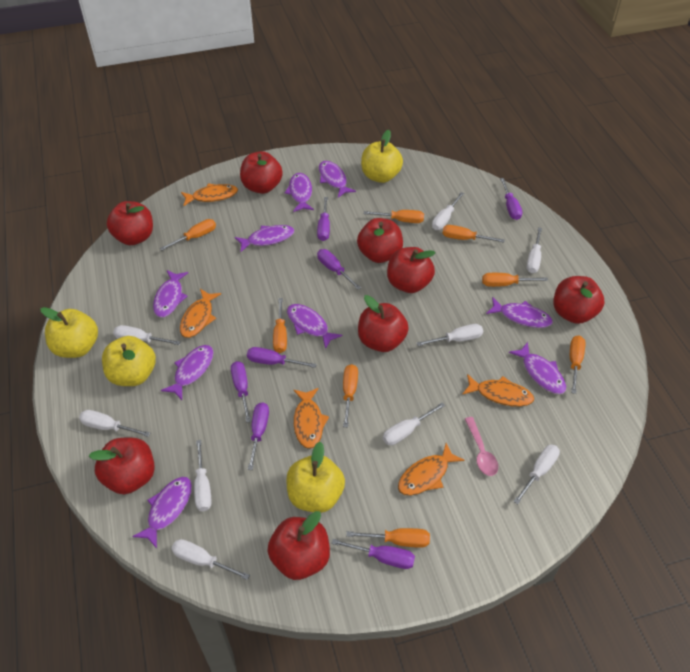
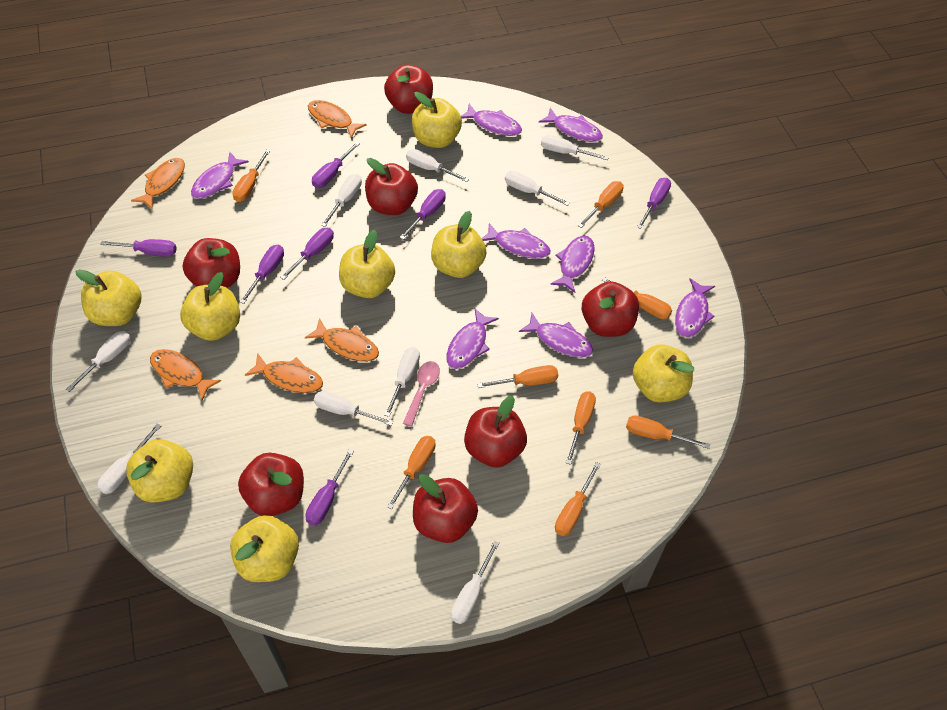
purple fish: [132,477,192,548] [153,270,188,318] [161,345,214,400] [235,225,294,252] [285,173,314,212] [287,304,343,349] [319,161,356,197] [486,297,553,328] [509,342,566,394] = 9 -> [191,152,249,199] [446,308,499,369] [461,104,522,136] [482,223,550,259] [519,313,594,358] [539,108,603,142] [550,236,595,293] [675,278,715,338] = 8
red apple: [89,437,155,494] [107,201,153,245] [240,151,283,194] [267,511,330,580] [357,218,403,263] [358,295,409,352] [387,247,435,293] [553,276,605,324] = 8 -> [183,238,240,288] [238,453,304,516] [365,158,418,215] [384,65,433,114] [413,474,478,543] [464,395,527,468] [582,281,639,337] = 7
yellow apple: [40,307,98,358] [102,336,156,386] [286,442,345,513] [361,130,403,183] = 4 -> [75,269,141,326] [126,439,193,503] [180,272,240,341] [230,515,299,582] [339,230,395,298] [412,92,462,148] [431,211,487,278] [632,344,694,403] = 8

